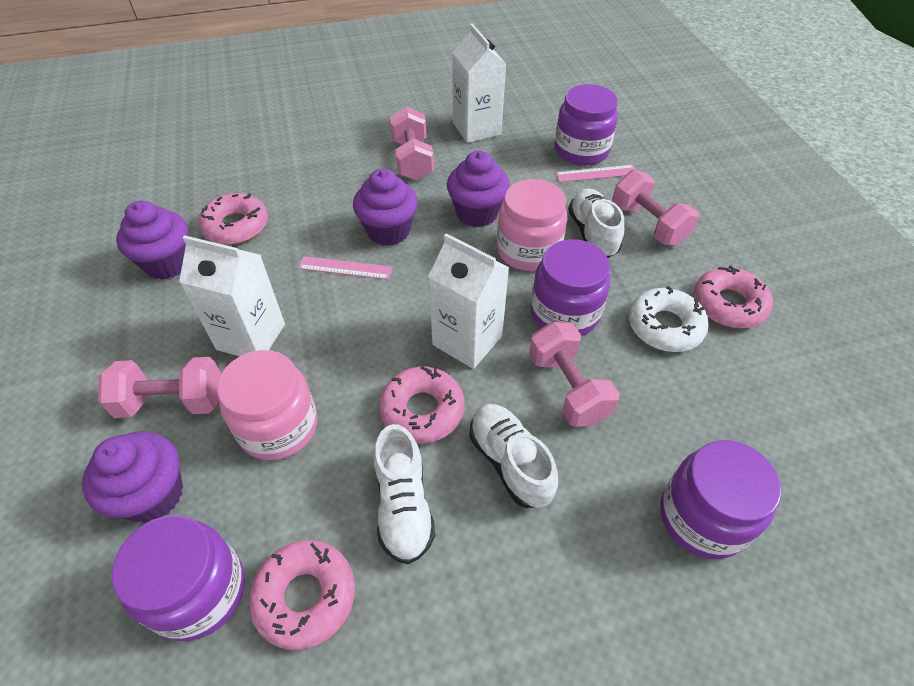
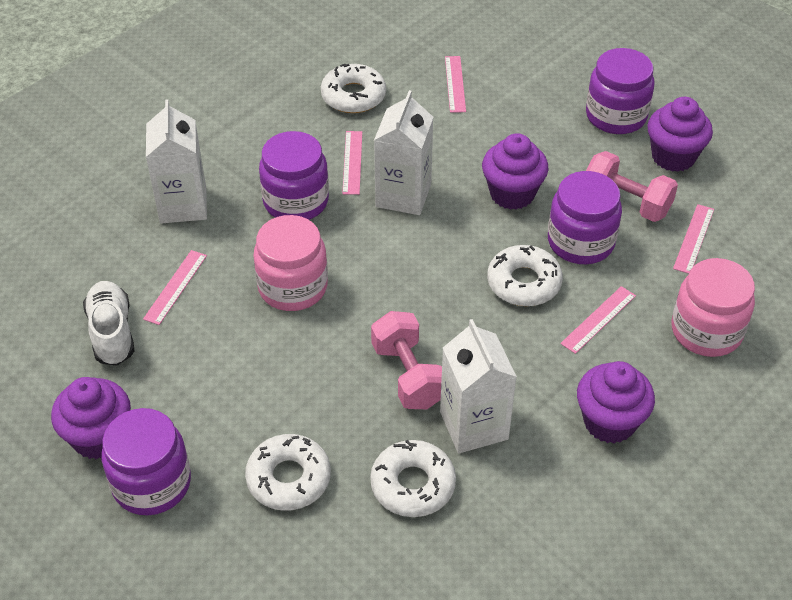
pink donut: [198,193,268,245] [249,540,355,650] [379,366,464,443] [694,266,773,328] = 4 -> none = 0
pink dumbbell: [98,357,221,418] [390,107,434,181] [529,322,620,427] [612,170,699,246] = 4 -> [371,311,442,409] [586,151,678,222] = 2
pink ruler: [298,256,392,280] [556,165,636,182] = 2 -> [143,250,207,325] [342,131,362,195] [445,56,466,113] [560,286,636,354] [673,204,714,274] = 5
white donut: [629,286,709,352] = 1 -> [245,434,331,511] [321,64,386,113] [370,440,456,517] [487,245,563,306] = 4
white shoe: [374,424,435,564] [469,404,558,508] [568,188,624,258] = 3 -> [83,281,134,365] = 1

